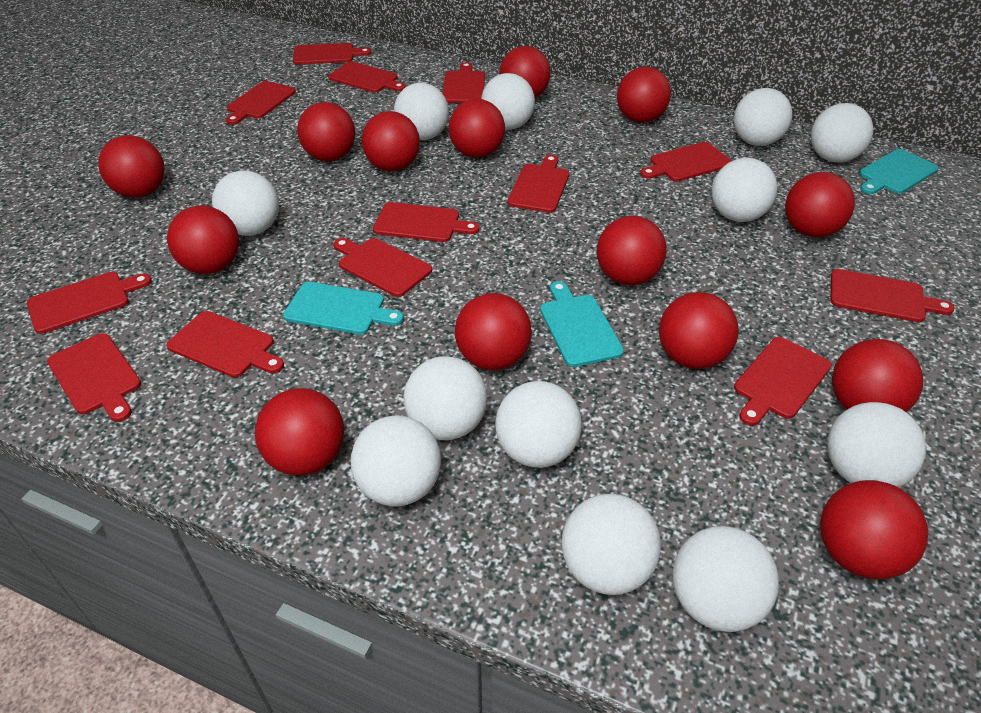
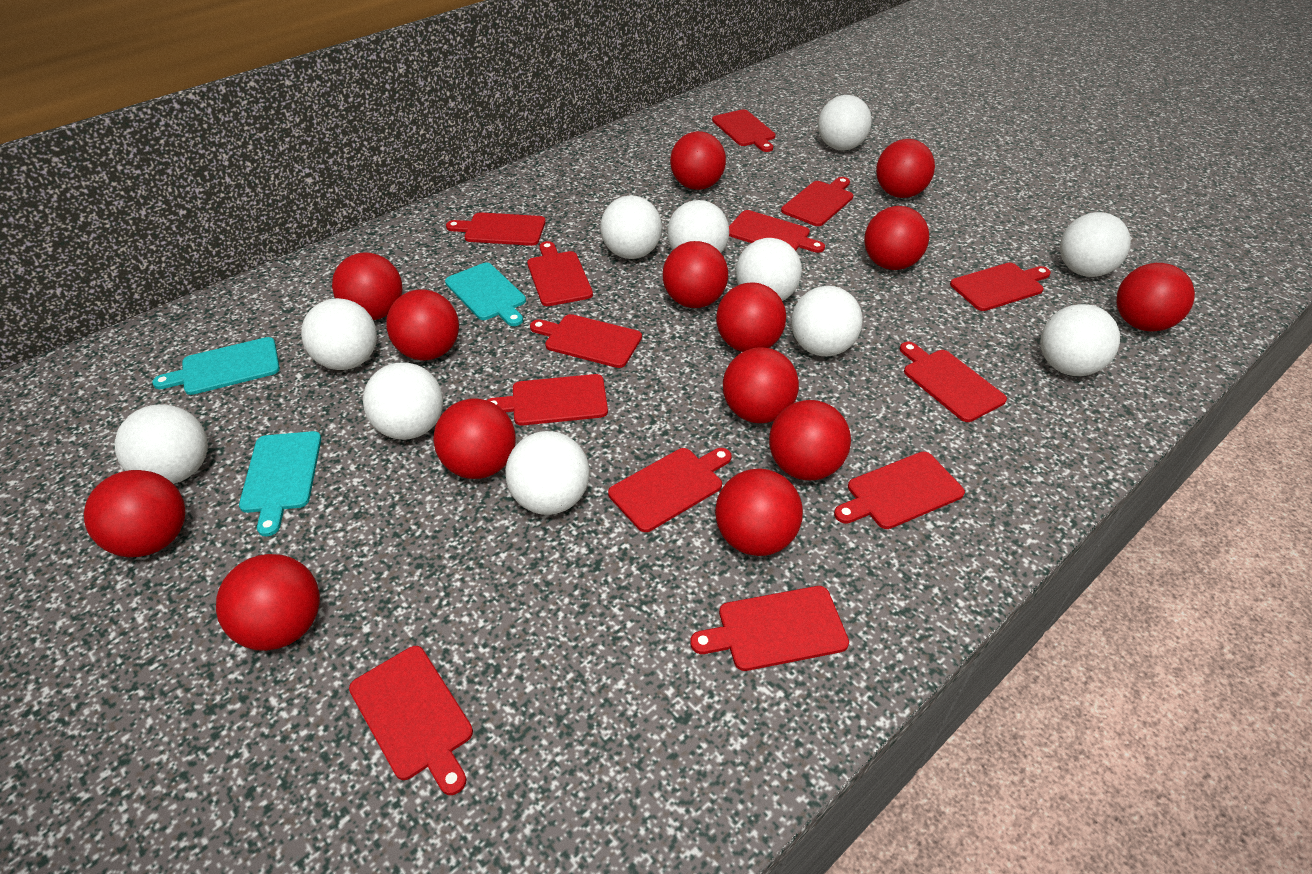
white ball: [212,170,279,236] [351,416,441,506] [394,83,449,140] [404,356,487,440] [481,73,535,130] [495,381,582,468] [562,494,661,595] [672,526,779,632] [712,158,778,222] [734,88,792,146] [811,103,873,162] [827,402,926,487] = 12 -> [114,404,208,484] [301,298,377,370] [363,362,443,440] [505,431,589,515] [600,196,662,259] [667,200,729,253] [736,238,802,301] [791,286,863,356] [818,95,872,151] [1041,304,1120,376] [1060,212,1131,277] = 11

